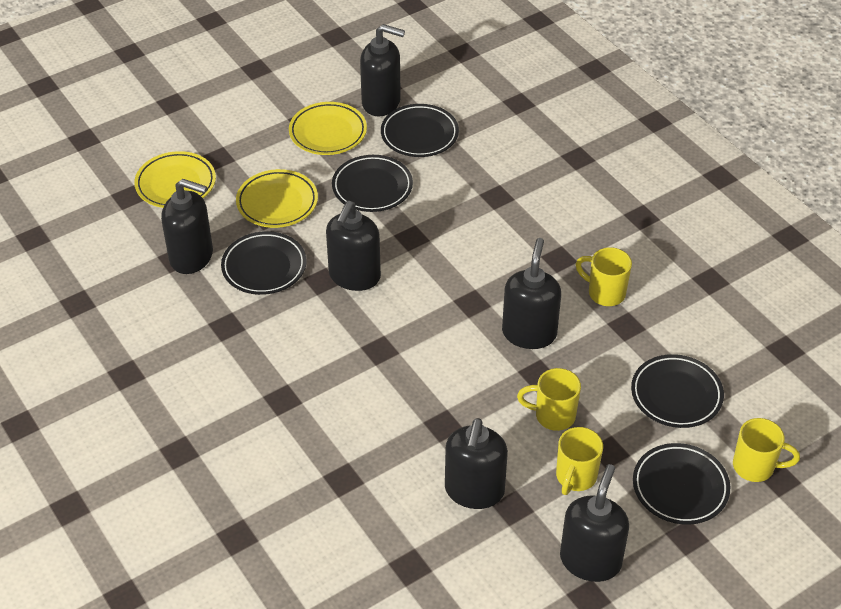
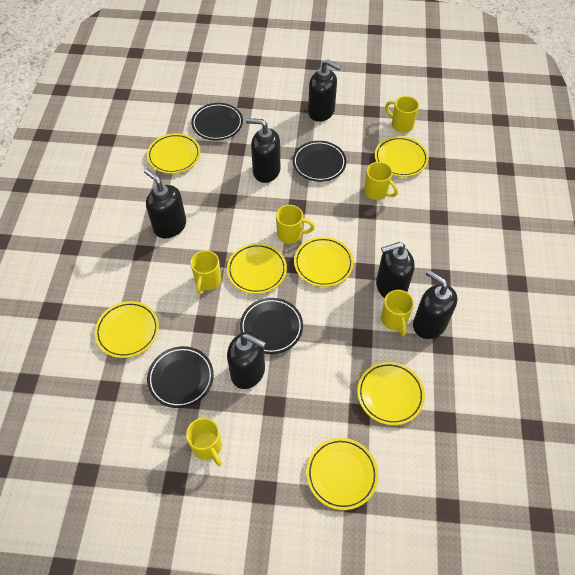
black plate: [221,231,307,295] [332,155,413,212] [381,104,459,157] [631,354,724,428] [633,443,730,525] = 5 -> [147,346,214,408] [191,103,243,140] [240,298,303,354] [293,141,346,182] = 4
yellow mug: [517,368,581,431] [556,427,603,495] [576,247,632,306] [733,418,800,482] = 4 -> [186,418,222,466] [191,250,221,295] [276,205,315,244] [364,162,398,200] [381,290,414,336] [385,96,419,133] = 6
yellow plate: [134,151,216,208] [236,169,318,228] [289,102,367,155] = 3 -> [95,301,159,358] [147,133,201,174] [227,243,287,294] [294,237,354,287] [306,438,378,510] [357,362,425,425] [375,136,429,177] = 7

